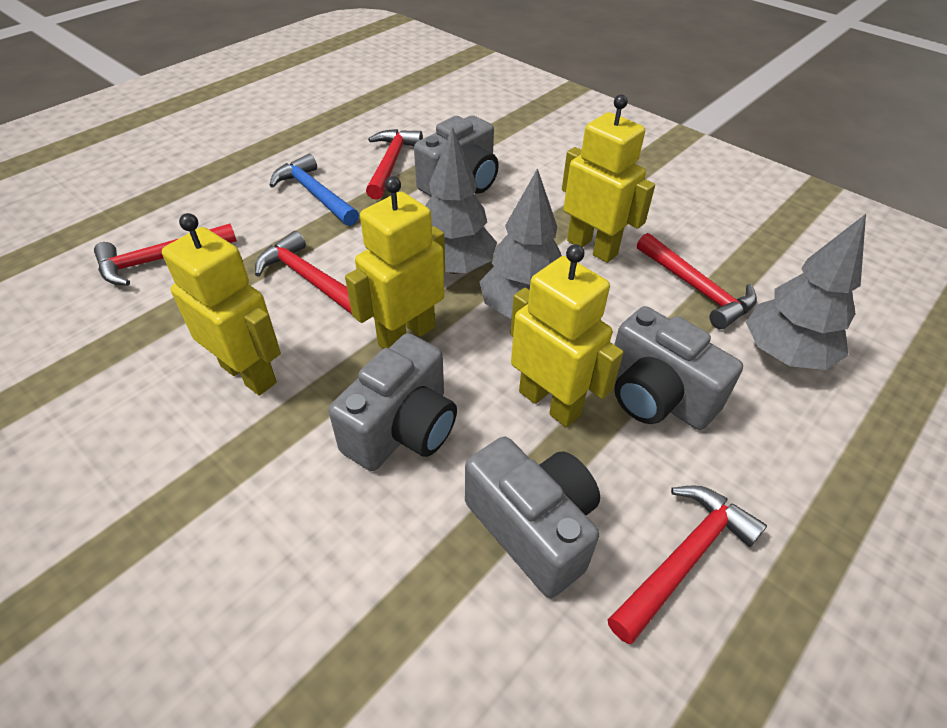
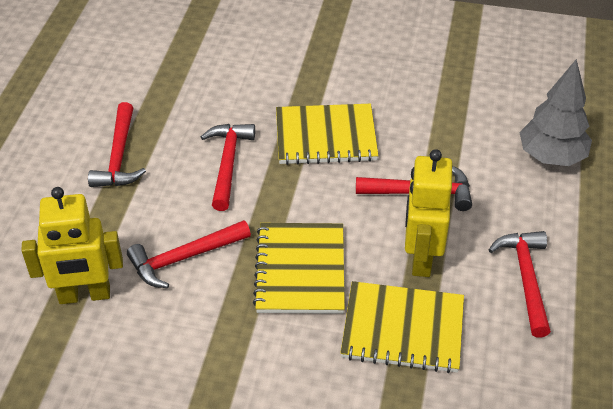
blue hammer: [269,154,359,226] = 1 -> none = 0
grey camera: [329,333,457,471] [414,115,499,196] [465,437,600,598] [614,306,743,430] = 4 -> none = 0
grey tree: [425,127,497,274] [480,168,562,319] [746,214,866,370] = 3 -> [519,59,592,166] = 1
yellow notebook: none = 0 -> [253,223,345,314] [276,104,379,165] [340,281,464,373] = 3
yellow robot: [162,213,281,395] [345,176,445,349] [510,244,623,427] [562,94,655,263] = 4 -> [21,187,123,304] [405,149,452,277] = 2

